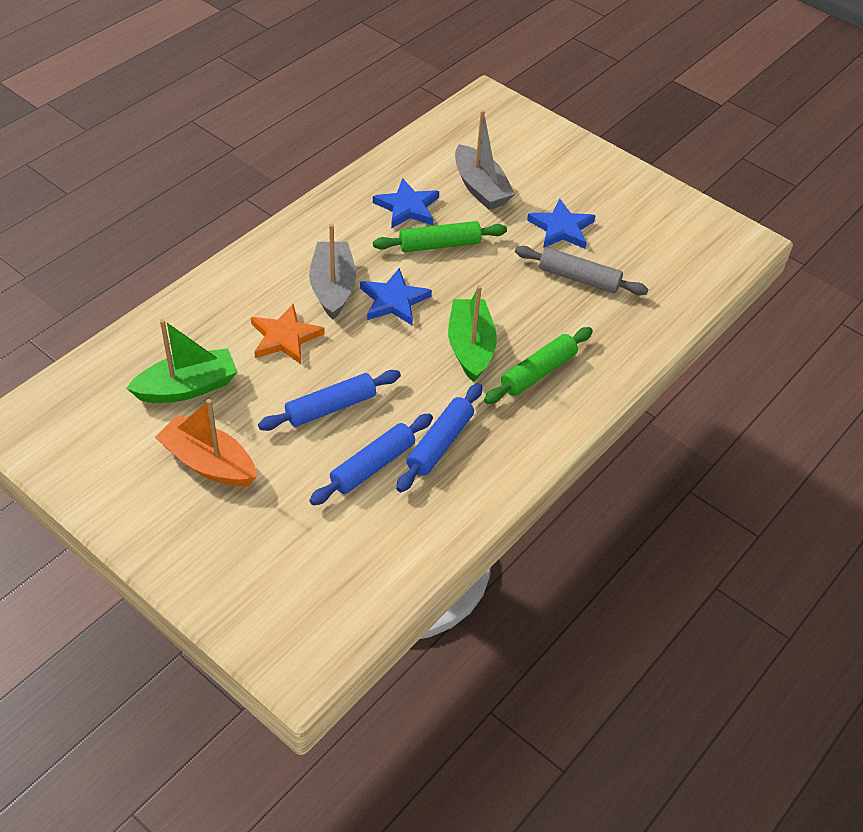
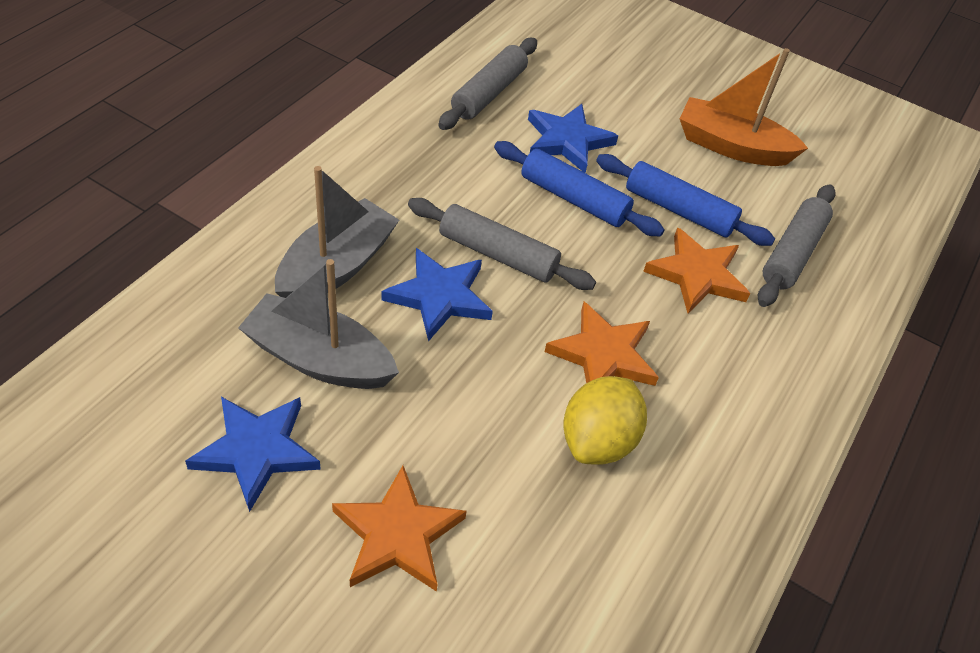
blue rolling pin: [258,370,401,431] [309,413,433,505] [396,383,482,492] = 3 -> [494,141,664,237] [596,154,775,246] = 2
green boat: [126,319,237,403] [448,285,497,382] = 2 -> none = 0
green rolling pin: [373,221,507,252] [484,327,593,404] = 2 -> none = 0
grey rolling pin: [515,246,648,295] = 1 -> [408,198,596,290] [438,38,537,130] [758,184,836,307] = 3
orange star: [251,304,325,364] = 1 -> [332,466,467,592] [544,302,659,386] [643,227,751,314] = 3
yellow lemon: none = 0 -> [563,376,647,465] = 1

